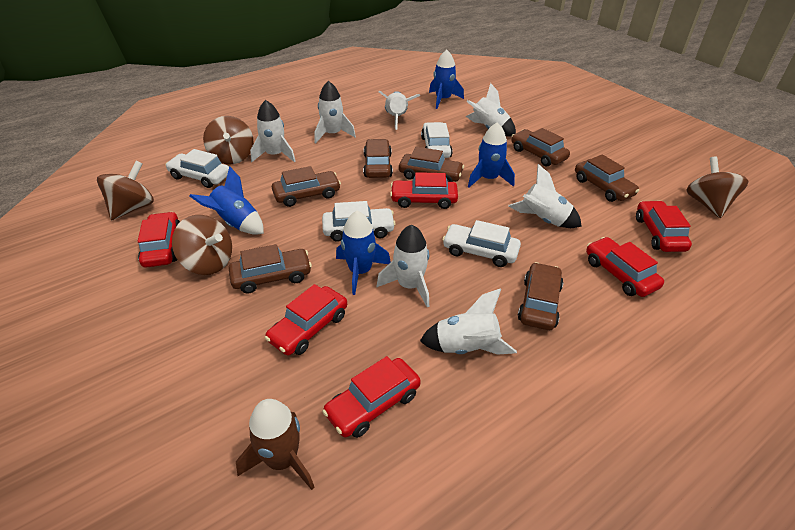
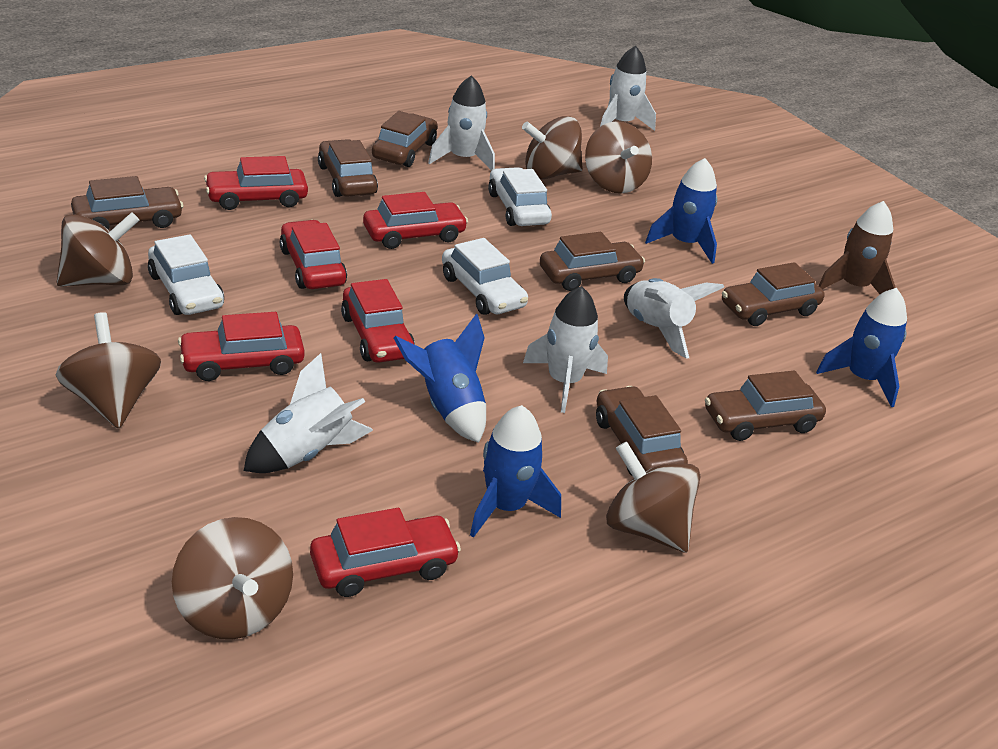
brown spinning top: [97,161,154,220] [172,215,232,275] [203,116,254,164] [686,156,749,218] = 4 -> [55,312,161,429] [57,212,140,287] [172,517,293,639] [522,116,583,180] [585,121,652,193] [606,441,701,552] = 6
white car: [165,149,229,188] [322,201,396,242] [421,122,453,158] [442,220,521,267] = 4 -> [148,234,224,315] [442,238,528,315] [488,167,552,226] = 3
white rocket: [250,100,296,162] [315,81,356,143] [377,225,429,307] [379,90,420,130] [420,288,517,355] [466,83,516,137] [508,164,582,228] = 7 -> [244,353,373,473] [428,75,495,171] [523,286,608,413] [600,46,656,131] [624,278,724,359] = 5

